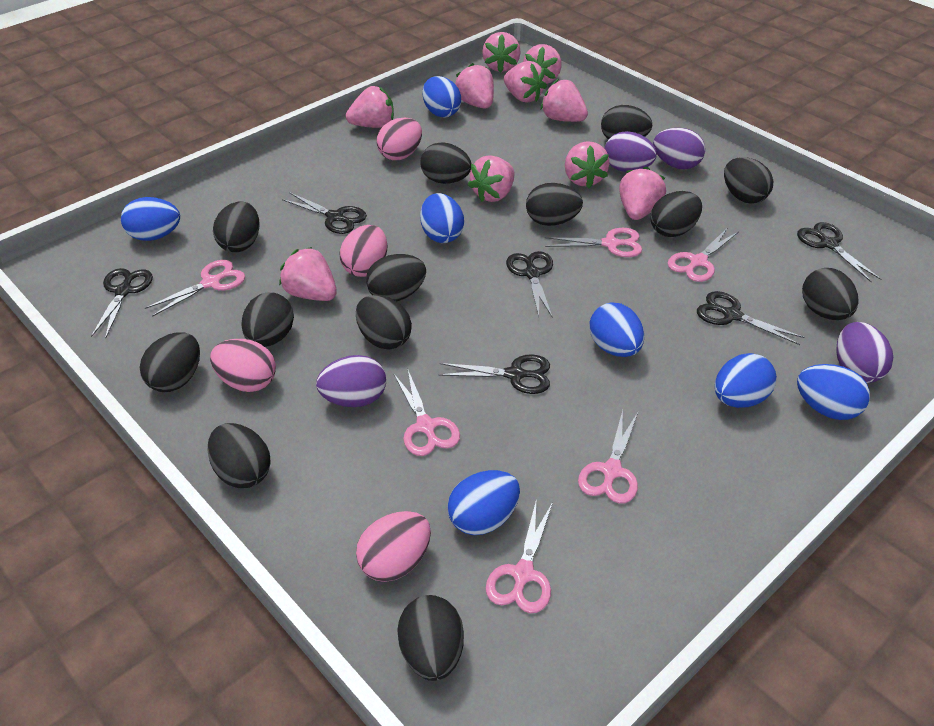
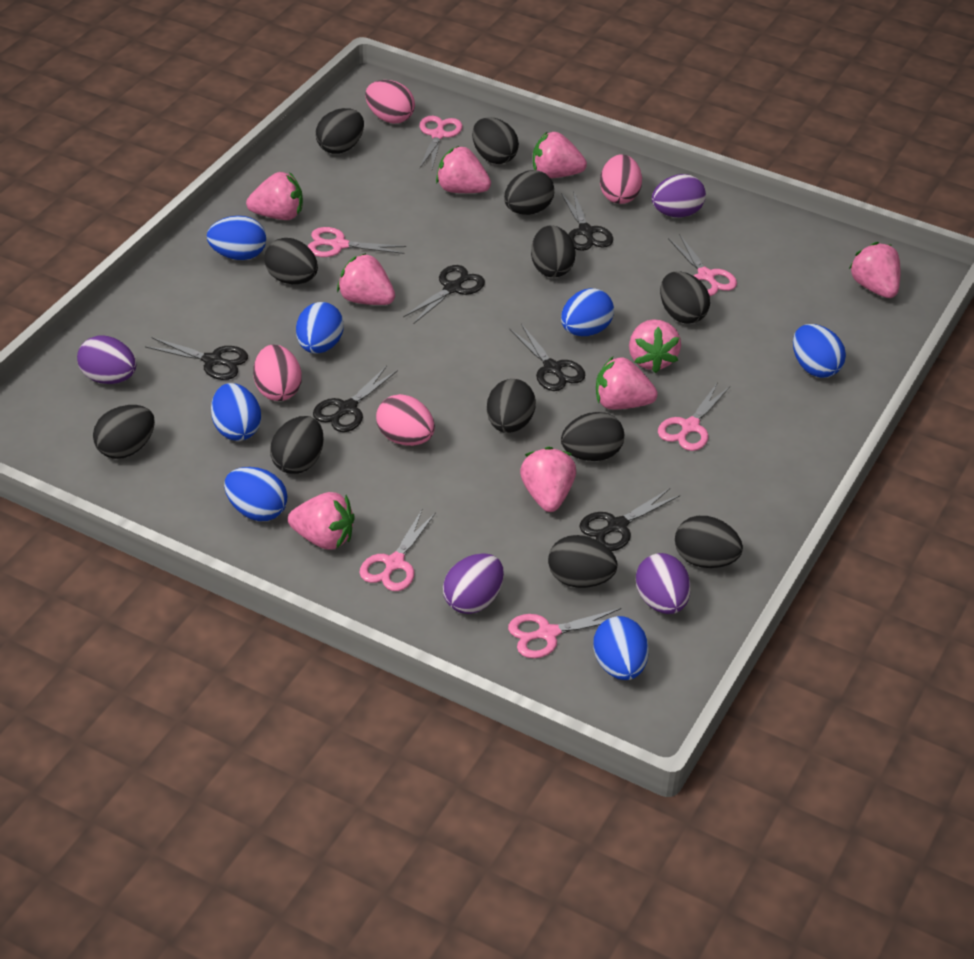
black egg: [140,332,200,392] [207,423,271,488] [213,202,260,252] [242,292,294,347] [356,295,412,350] [366,254,426,301] [397,595,464,681] [420,142,471,184] [526,183,583,226] [601,105,652,139] [651,191,702,237] [724,157,773,204] [802,268,859,320] = 13 -> [93,405,155,459] [264,238,318,284] [270,416,324,474] [316,108,364,154] [472,117,519,164] [487,379,536,433] [504,170,554,215] [531,225,576,277] [548,535,617,588] [561,412,624,461] [660,271,710,324] [675,516,743,568] = 12
pink strawberry: [279,247,337,301] [346,86,394,128] [455,63,494,109] [468,155,514,202] [482,32,521,73] [504,61,547,103] [523,44,562,84] [541,79,588,122] [565,141,610,188] [619,166,666,220] = 10 -> [246,172,303,220] [288,492,355,550] [337,253,395,305] [436,146,491,193] [520,447,576,512] [533,132,587,178] [596,357,658,410] [629,319,681,373] [849,242,900,298] = 9

